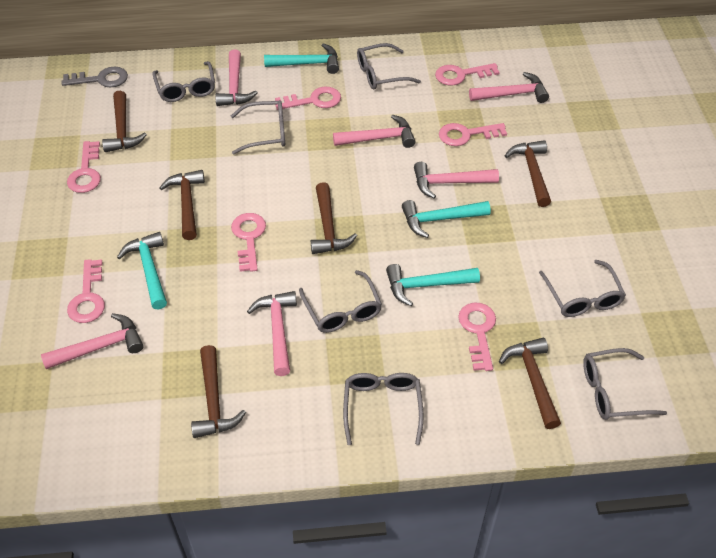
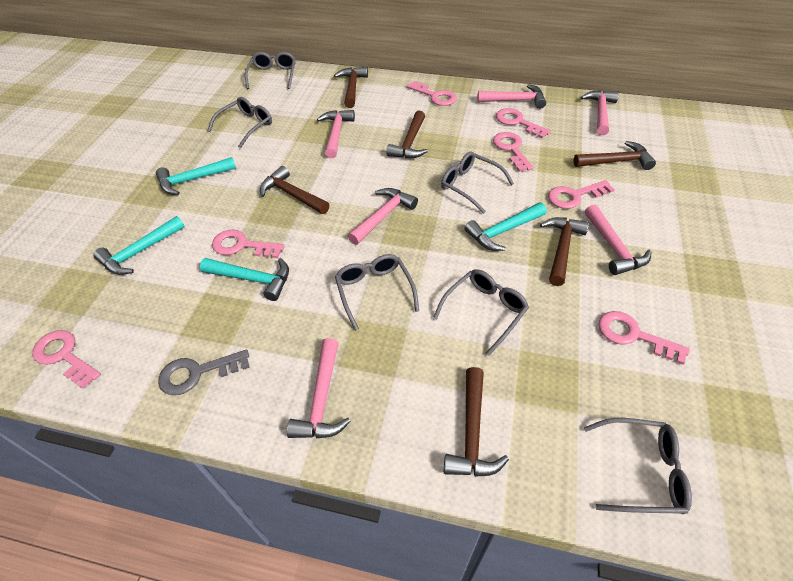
grey glasses: [153,61,215,102] [231,100,285,154] [299,270,382,333] [343,373,424,445] [357,43,421,89] [539,260,626,317] [583,348,667,420] = 7 -> [207,97,272,148] [245,52,296,89] [335,254,419,331] [433,269,529,356] [441,152,514,214] [584,418,692,514] = 6

